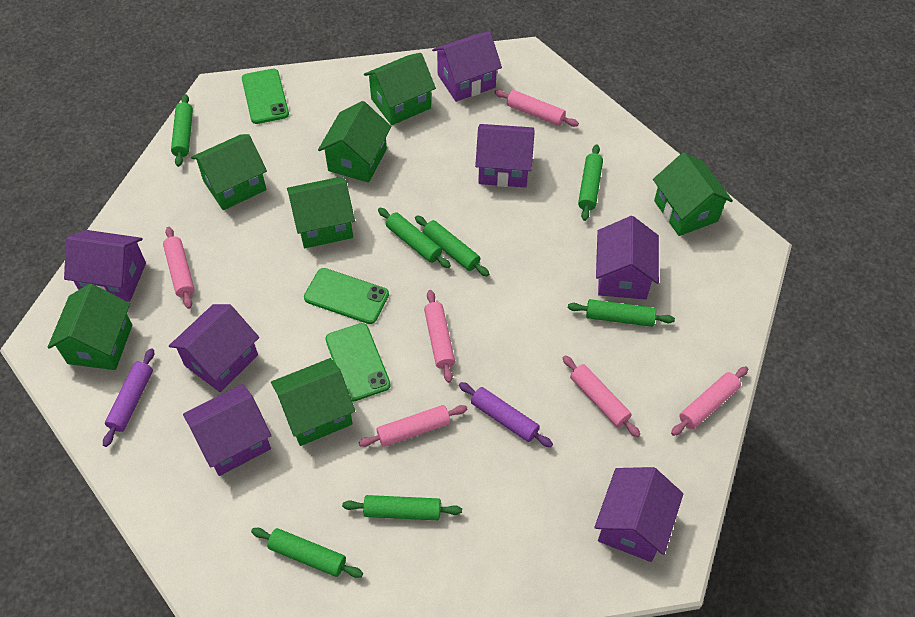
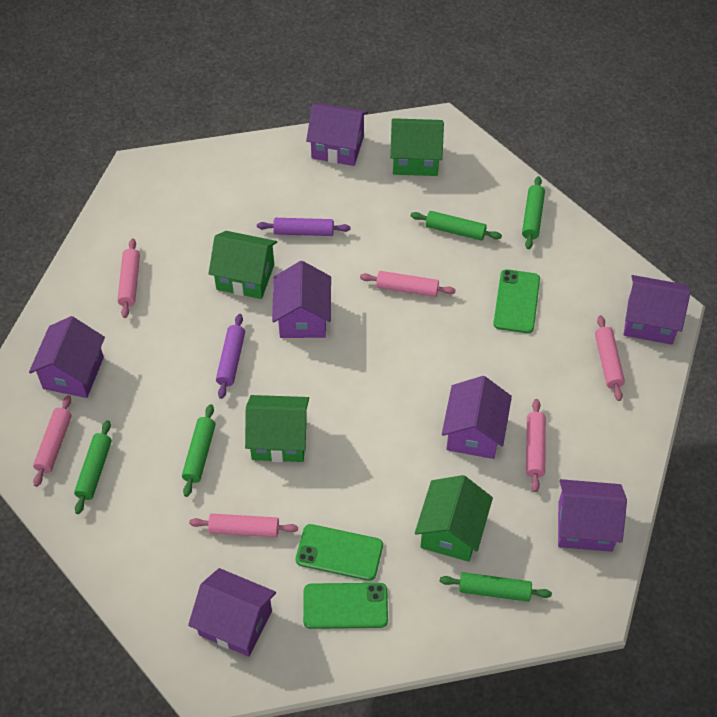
green house: [48,284,132,370] [191,134,267,210] [271,358,355,446] [287,176,355,248] [318,101,392,183] [364,53,436,125] [653,152,733,236] = 7 -> [208,231,277,299] [245,395,309,462] [390,118,444,176] [415,475,493,562] = 4
green rolling pin: [171,94,193,167] [251,528,363,578] [342,495,462,520] [378,208,451,268] [415,215,489,276] [568,299,675,327] [578,144,603,221] = 7 -> [74,420,112,514] [182,404,216,497] [411,211,502,241] [440,572,552,602] [522,176,545,249] = 5

